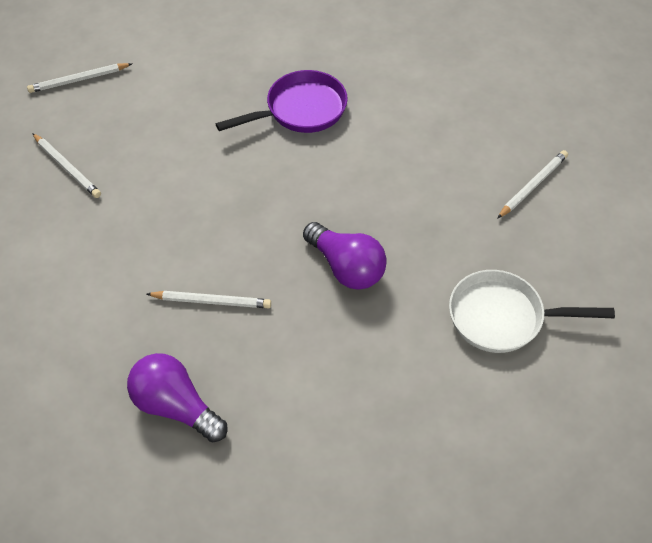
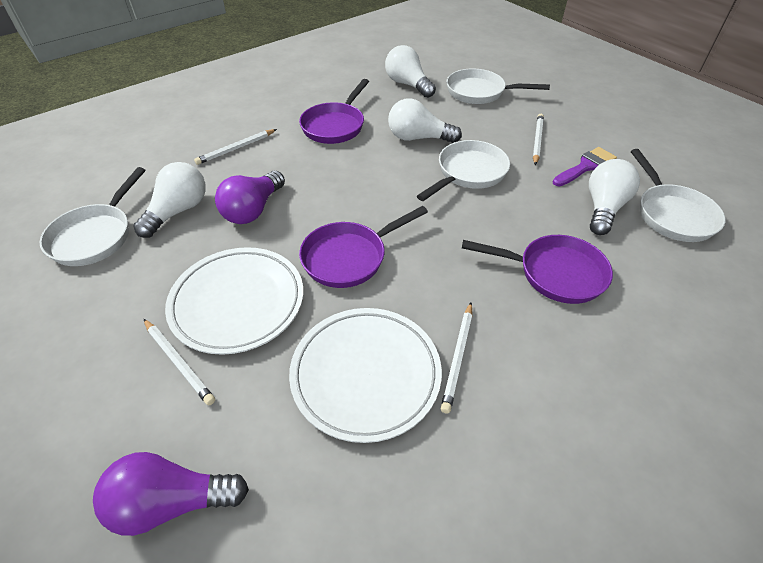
purple brush: none = 0 -> [553,147,617,186] = 1
purple pan: [216,70,348,133] = 1 -> [299,79,369,144] [299,206,428,288] [462,235,613,304] = 3
white light bulb: none = 0 -> [133,162,206,238] [385,45,436,98] [388,98,462,143] [589,159,640,235] = 4
white pan: [449,270,615,353] = 1 -> [40,167,145,266] [417,140,510,201] [446,69,550,104] [631,149,725,242] = 4
white plate: none = 0 -> [165,247,304,355] [289,308,442,443] = 2

